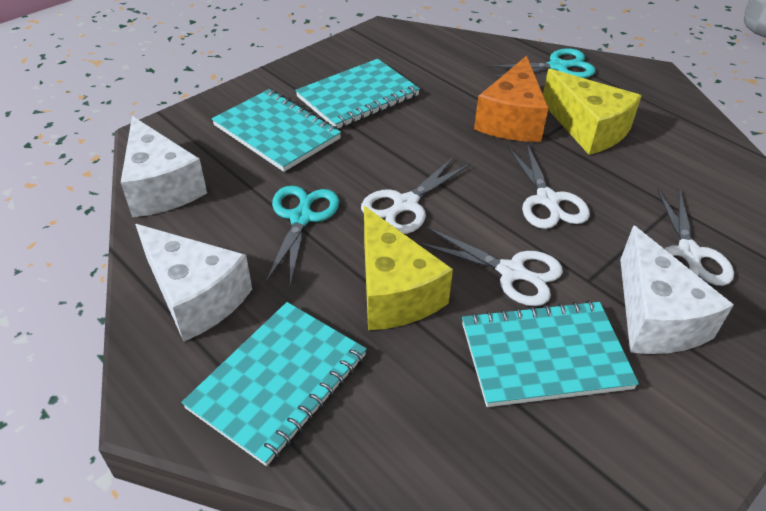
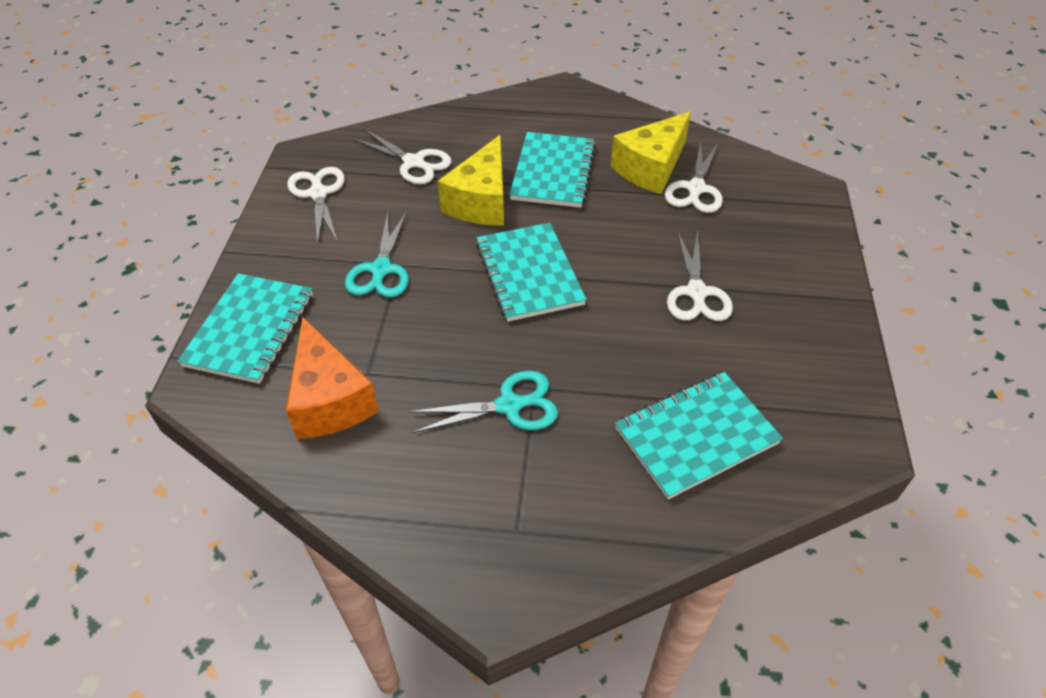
white cheese: [121,116,207,217] [135,224,252,342] [620,225,734,354] = 3 -> none = 0

